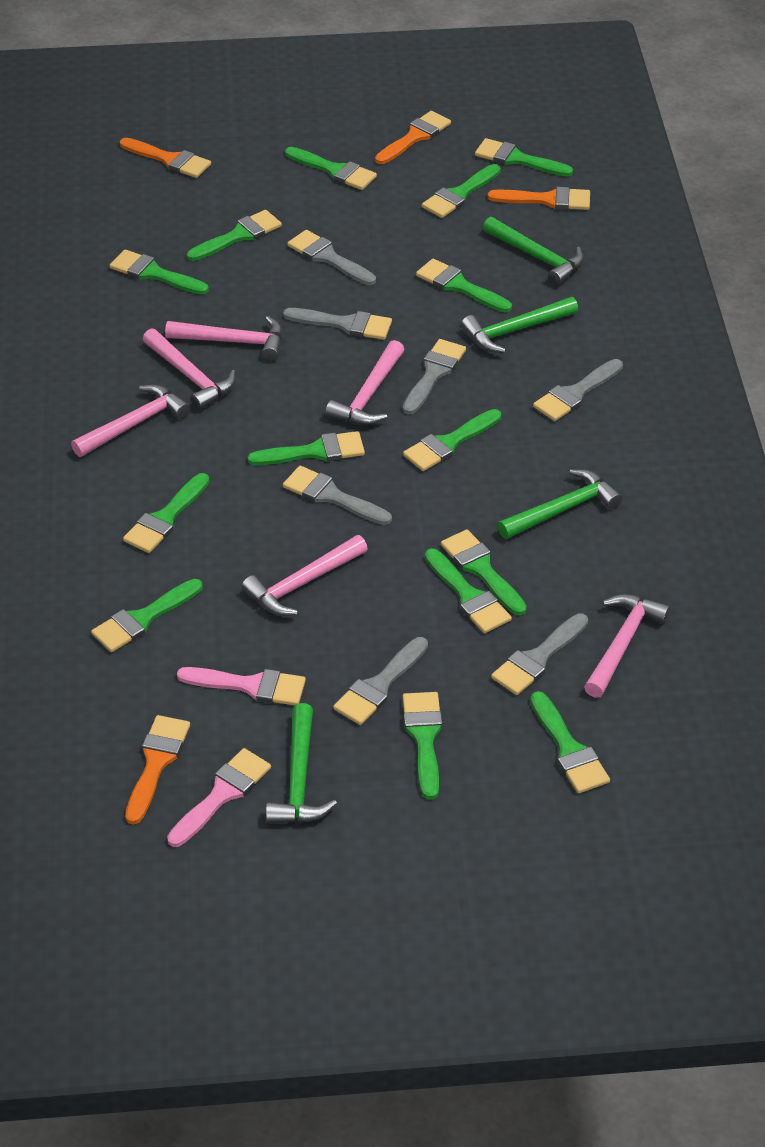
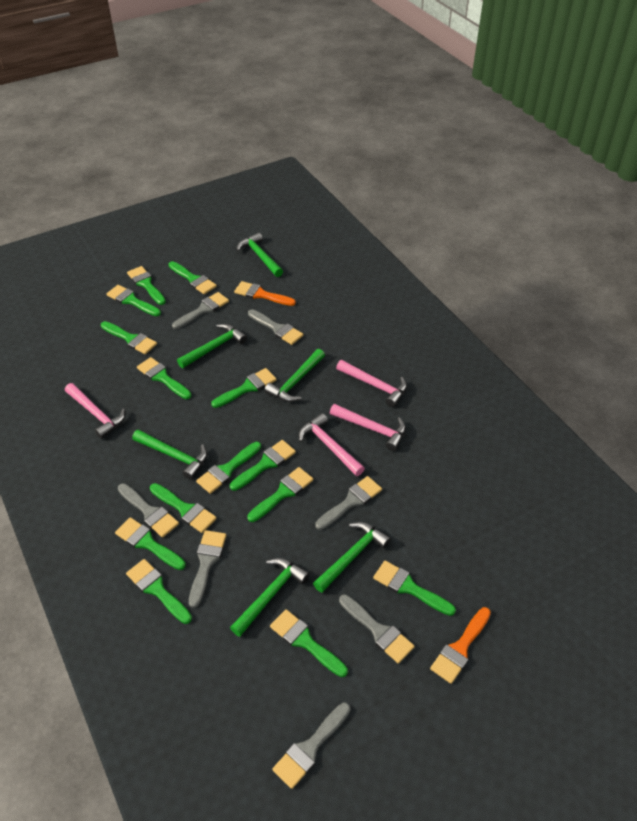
green hammer: [266,703,337,824] [461,297,578,353] [483,217,584,285] [498,469,623,539] = 4 -> [132,430,207,480] [177,324,247,368] [230,558,310,637] [236,233,283,277] [264,349,325,402] [313,522,391,593] = 6
orange brush: [120,138,211,178] [125,715,190,824] [375,111,451,164] [488,187,590,210] = 4 -> [234,281,296,306] [430,607,491,684] = 2
pink brush: [167,748,271,847] [177,667,306,705] = 2 -> none = 0
pink hammer: [71,384,191,457] [143,328,236,410] [165,316,283,361] [242,535,368,616] [325,340,405,425] [584,594,670,698] = 6 -> [65,383,125,439] [299,413,365,476] [330,404,406,451] [336,360,407,407] = 4

